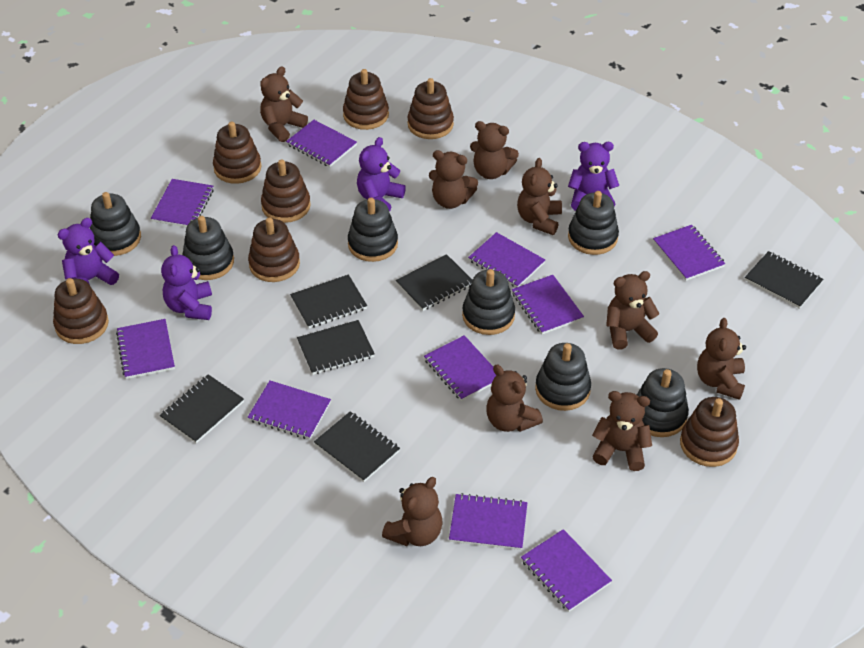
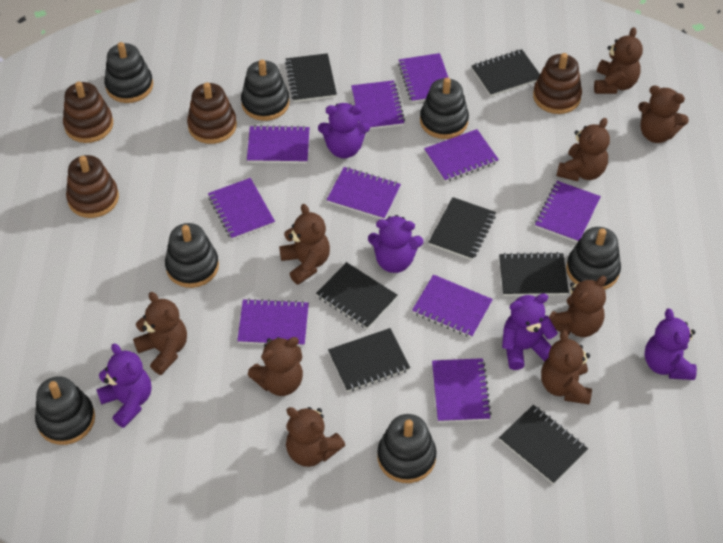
black notebook: [160,374,244,443] [290,275,367,329] [297,320,375,375] [314,411,400,482] [396,254,472,311] [745,251,823,309] = 6 -> [285,53,337,102] [316,262,398,329] [328,328,410,392] [429,197,496,260] [472,49,540,97] [499,252,569,296] [499,405,588,484] = 7
brown stacking toy: [53,278,109,344] [213,121,261,184] [248,218,300,282] [261,159,311,223] [343,69,389,130] [408,78,454,139] [680,397,739,467] = 7 -> [63,81,113,143] [66,155,119,218] [187,82,237,144] [533,53,582,114] = 4
purple teddy bear: [57,218,119,285] [161,245,212,320] [357,137,406,212] [568,142,619,211] = 4 -> [96,344,151,428] [318,103,370,158] [368,215,423,273] [502,293,558,370] [645,309,697,380] = 5

